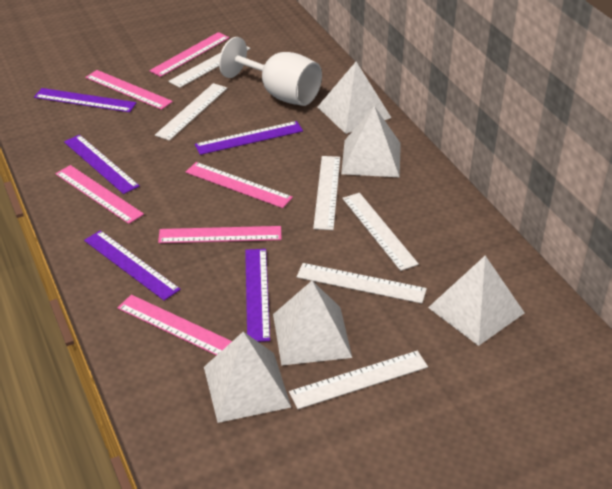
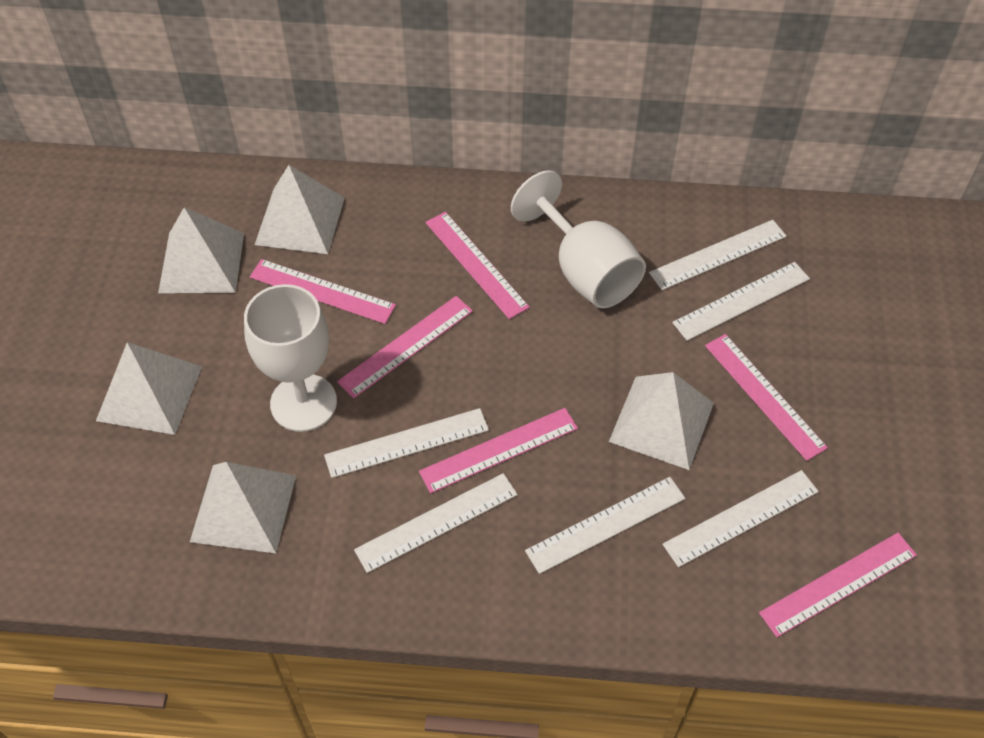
purple ruler: [34,88,136,112] [64,135,140,194] [84,230,181,301] [195,121,303,155] [245,249,270,342] = 5 -> none = 0
white goblet: [219,37,322,106] = 1 -> [244,284,337,432] [511,170,646,308] = 2

